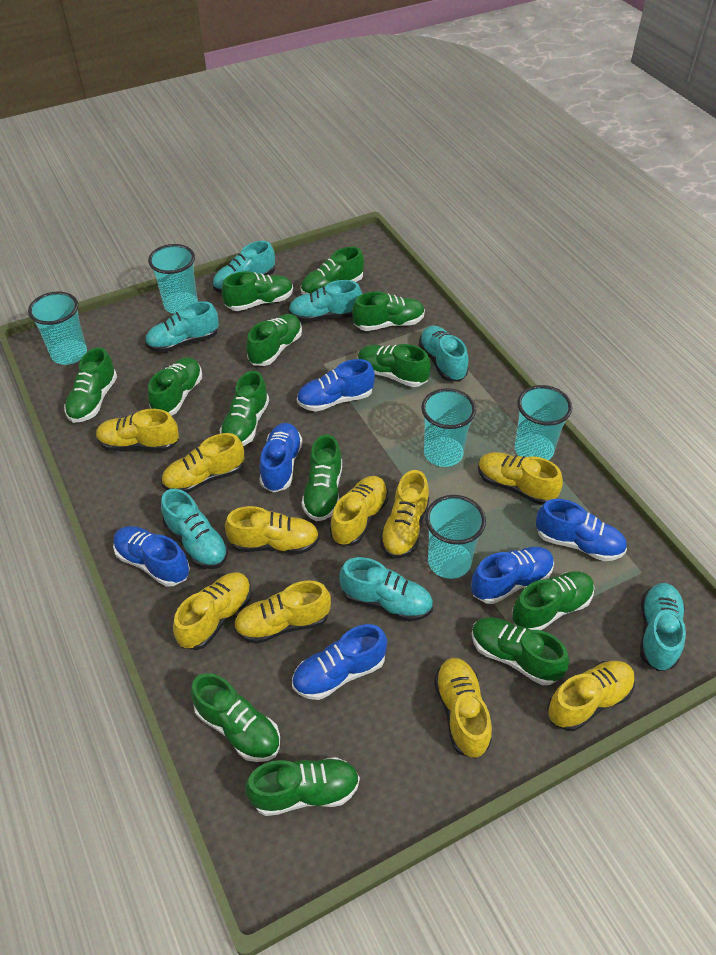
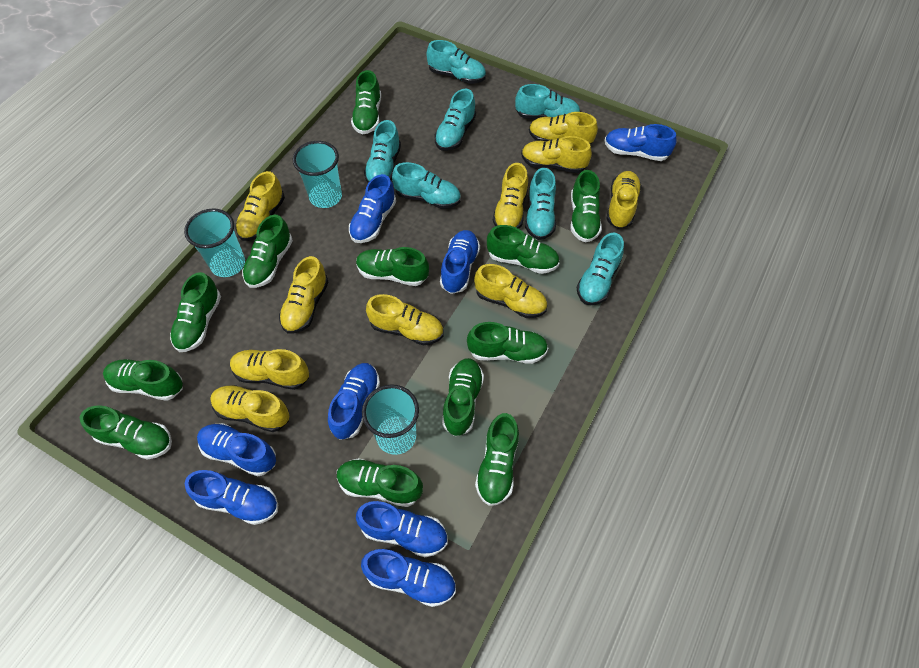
blue shoe: [113,526,190,587] [260,423,302,493] [292,624,387,700] [297,359,375,412] [471,547,554,604] [536,499,627,561] = 6 -> [185,470,278,525] [197,423,276,477] [328,363,380,440] [349,174,396,243] [356,501,448,557] [361,549,456,607] [440,230,480,294] [605,124,677,161] = 8
green shoe: [64,347,117,423] [148,357,202,416] [191,673,280,762] [220,371,269,446] [222,271,293,311] [245,757,360,816] [246,314,302,366] [300,247,364,295] [302,434,342,521] [352,291,425,331] [358,344,431,387] [472,617,569,685] [512,572,594,630] = 13 -> [79,405,172,460] [103,359,183,401] [170,272,221,352] [242,215,293,288] [337,458,423,507] [351,70,381,134] [356,247,429,286] [442,358,484,436] [467,322,548,364] [475,413,519,506] [487,225,559,274] [570,170,602,243] = 12
turquoise cup: [28,291,87,365] [148,244,198,314] [421,388,476,467] [425,495,486,579] [515,385,572,460] = 5 -> [184,208,245,277] [293,141,342,208] [362,384,419,455] = 3

